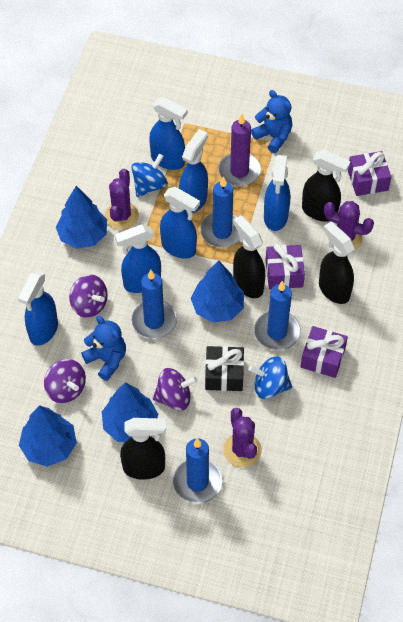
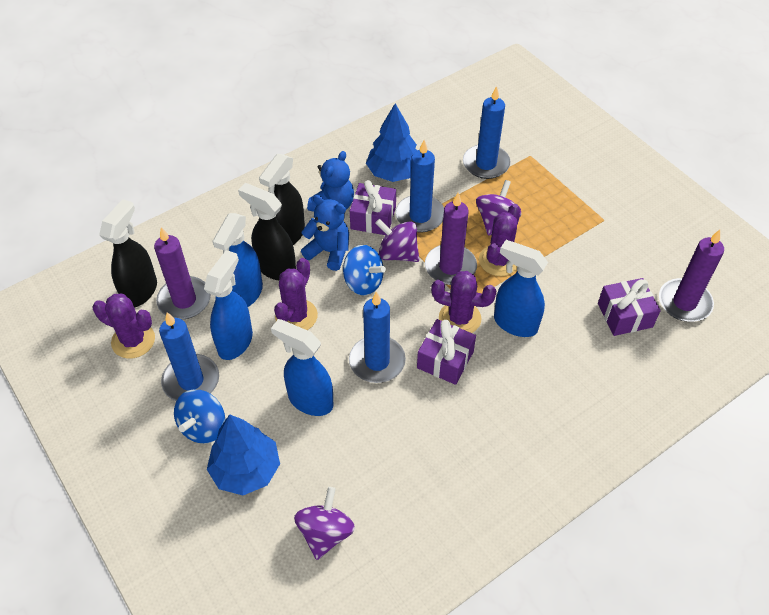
black gift: [205,346,244,391] = 1 -> none = 0
black spray bottle: [120,418,166,480] [233,215,265,298] [302,150,350,222] [319,222,355,304] = 4 -> [99,199,157,308] [238,183,296,280] [259,154,305,245] = 3
blue spray bottle: [18,271,58,346] [115,224,161,293] [149,97,188,170] [160,187,200,259] [179,129,208,214] [264,155,290,231] = 6 -> [204,250,253,360] [212,213,263,307] [271,319,333,416] [494,240,548,337] = 4
blue tree: [19,405,77,467] [56,186,107,249] [102,383,158,442] [191,261,244,323] = 4 -> [207,414,280,495] [366,103,417,182] = 2
purple cactus: [105,169,139,230] [223,408,262,467] [324,201,374,250] = 3 -> [92,294,155,359] [274,258,318,330] [431,271,496,333] [479,204,521,276] = 4
purple candle: [218,114,261,186] = 1 -> [154,227,211,319] [425,193,477,285] [659,230,724,322] = 3

